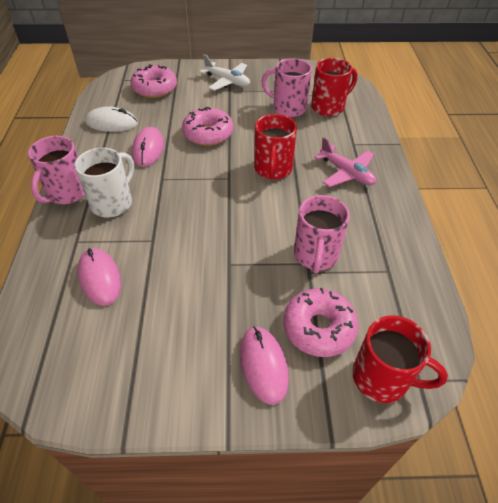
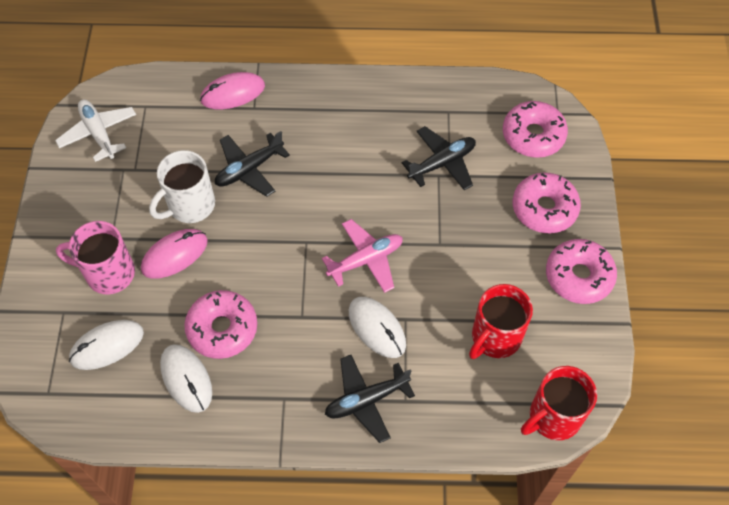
black plane: none = 0 -> [215,131,290,197] [325,355,415,443] [402,126,476,190] = 3
pink donut: [130,64,177,98] [182,107,233,146] [283,288,359,357] = 3 -> [184,290,257,359] [503,101,568,158] [513,173,581,234] [546,239,617,304] = 4
pink mouse: [78,248,122,306] [132,127,164,167] [240,326,289,405] = 3 -> [141,229,208,279] [200,72,265,109] = 2
pink mug: [28,136,85,204] [262,58,312,117] [294,195,350,274] = 3 -> [56,221,135,294] = 1
red mug: [254,114,297,180] [311,58,357,116] [352,315,448,403] = 3 -> [469,284,533,359] [521,366,597,440] = 2
white mouse: [85,107,138,132] = 1 -> [69,320,144,370] [160,344,212,413] [349,297,406,358] = 3

